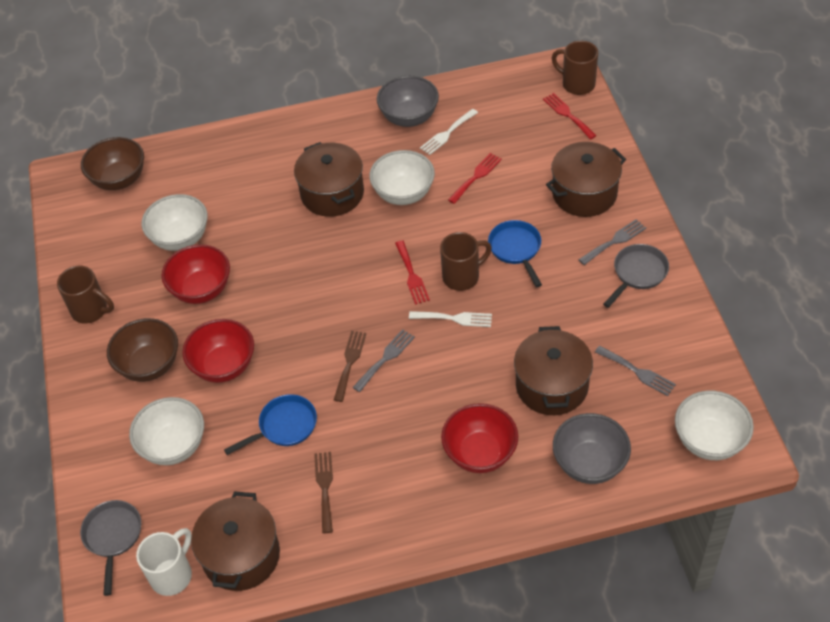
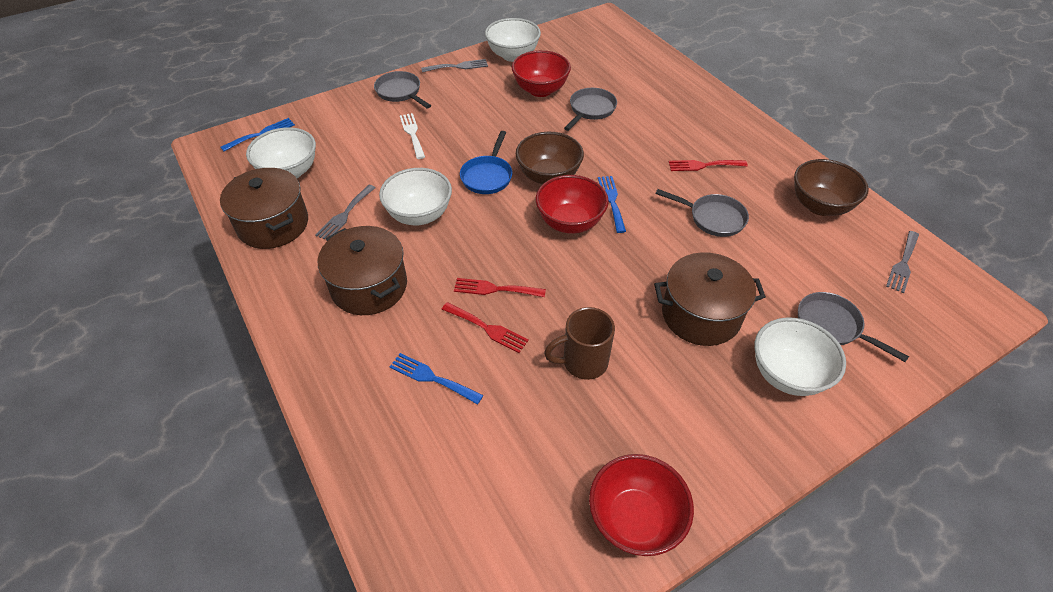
blue fork: none = 0 -> [221,118,295,151] [390,353,483,405] [598,176,626,233] = 3
blue pan: [224,394,317,455] [488,220,542,287] = 2 -> [460,131,512,194] = 1
brown fork: [314,452,333,533] [334,331,366,402] = 2 -> none = 0
brown mug: [57,266,114,324] [440,232,492,291] [552,41,598,95] = 3 -> [544,307,615,380] = 1
brown pot: [191,491,280,591] [294,142,364,217] [514,326,593,415] [546,142,626,217] = 4 -> [220,168,308,249] [318,226,407,315] [654,252,766,346] = 3
grey bowl: [377,76,439,127] [553,413,631,484] = 2 -> none = 0
grey pan: [80,500,141,596] [603,244,669,308] = 2 -> [374,71,431,108] [564,88,617,131] [655,189,749,237] [798,292,909,362] = 4
white fork: [409,311,492,327] [420,109,478,155] = 2 -> [400,113,425,159] = 1
white mug: [136,528,192,596] = 1 -> none = 0

